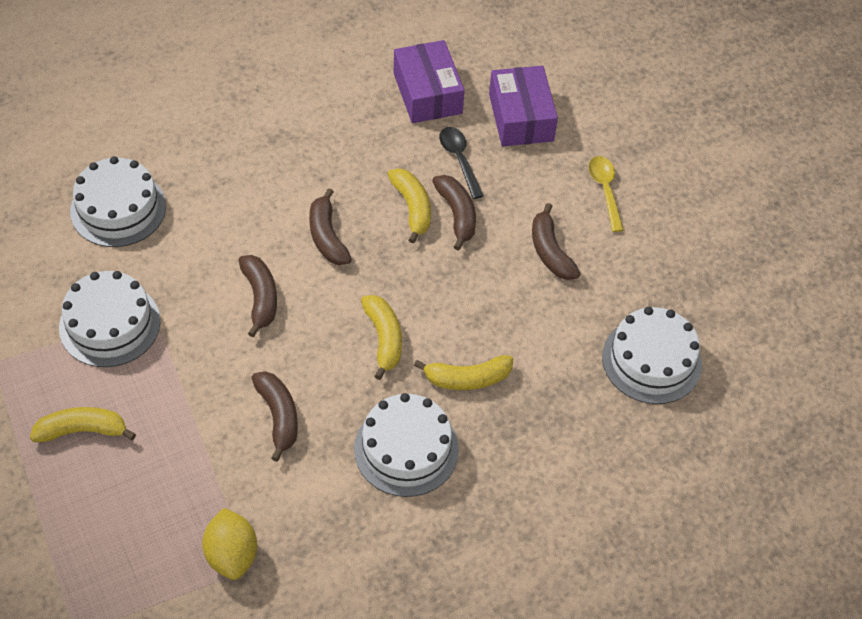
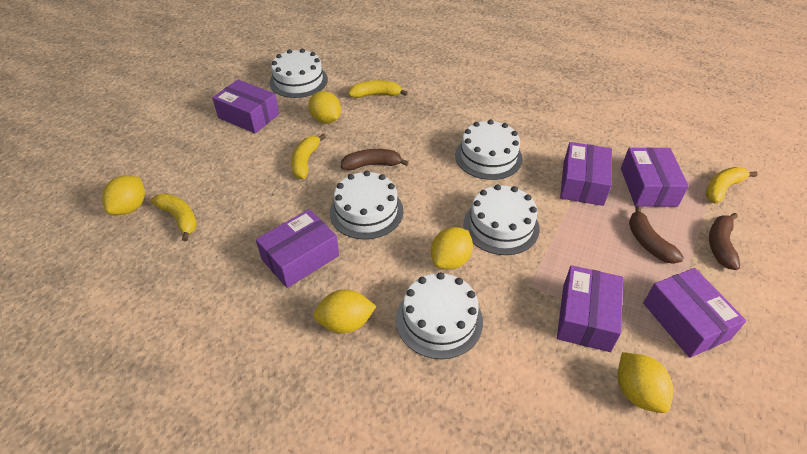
black spoon: [439,127,484,199] = 1 -> none = 0
brown banana: [239,255,277,337] [252,371,298,462] [309,188,352,265] [432,175,476,251] [532,203,581,280] = 5 -> [341,149,409,170] [629,205,684,264] [709,213,740,270] = 3
purple box: [394,40,465,123] [489,66,558,146] = 2 -> [212,79,279,133] [256,209,339,288] [557,265,623,352] [560,142,612,206] [621,147,689,207] [643,268,746,358] = 6
white cake: [59,271,160,367] [70,156,166,247] [354,393,459,497] [602,307,702,404] = 4 -> [270,49,328,98] [330,171,403,240] [396,272,483,359] [455,119,523,180] [464,184,540,255] = 5
yellow lemon: [202,508,257,580] = 1 -> [102,175,145,215] [308,91,341,124] [313,289,377,334] [431,227,473,270] [618,352,673,413] = 5
yellow spoon: [589,156,624,232] = 1 -> none = 0

